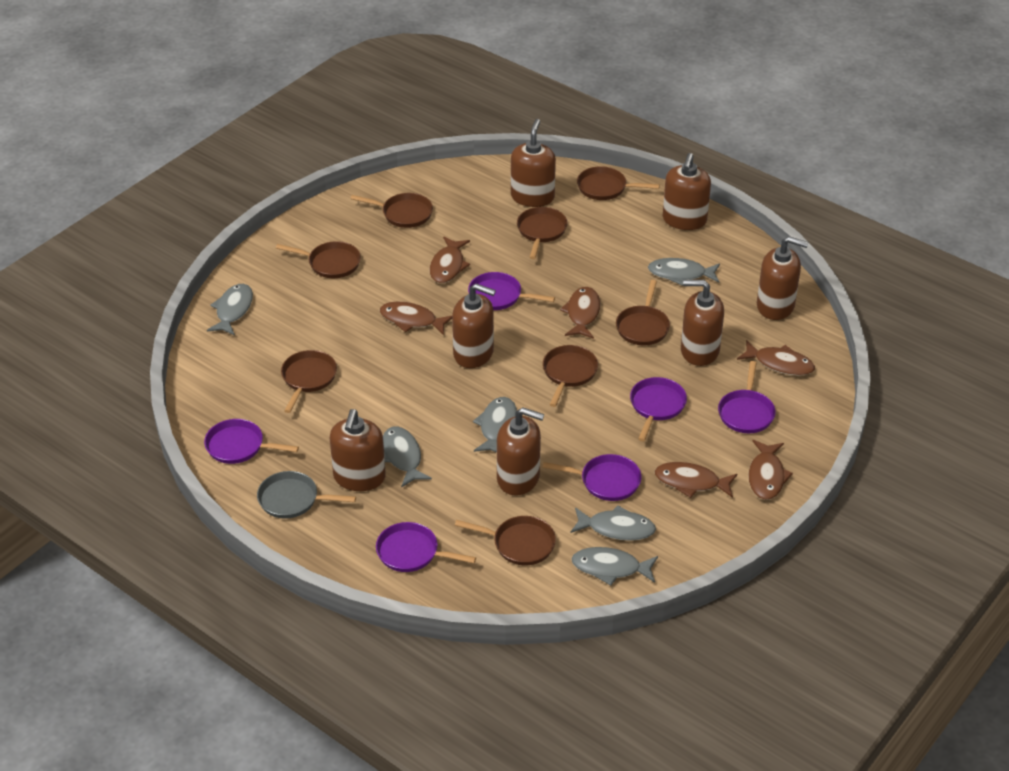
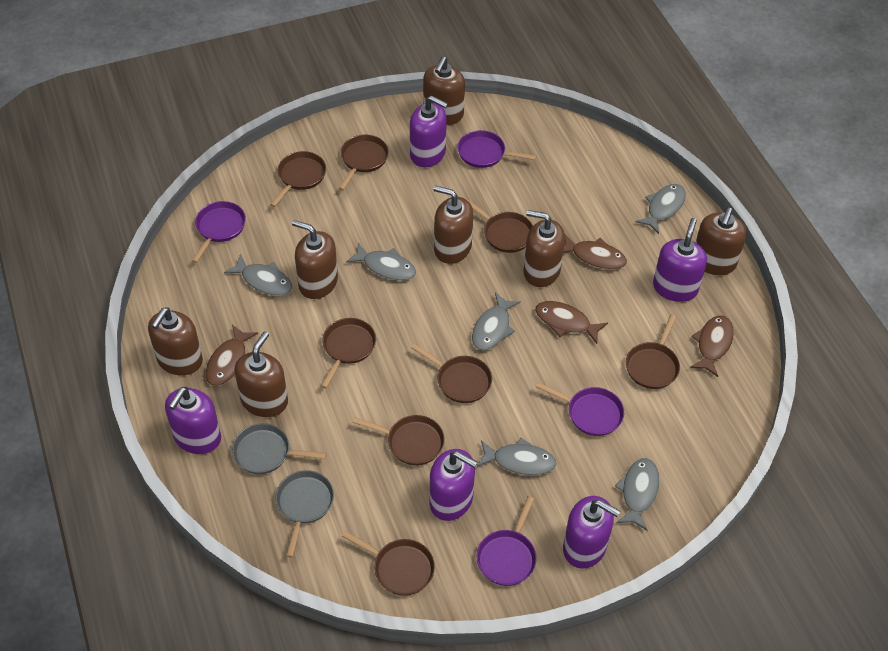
brown fish: [380,302,452,335] [430,236,470,283] [560,287,600,339] [655,462,737,498] [737,340,815,376] [748,440,793,500] = 6 -> [206,325,258,386] [535,301,608,344] [563,234,627,270] [690,315,734,377] = 4
grey pan: [257,471,356,519] = 1 -> [232,423,327,474] [275,470,334,558] = 2
purple pan: [204,419,299,464] [376,522,476,572] [468,272,555,310] [542,454,642,501] [630,377,687,441] [718,361,776,433] = 6 -> [192,201,246,263] [458,130,537,168] [476,496,537,586] [536,382,624,436] = 4
purple soap dispenser: none = 0 -> [165,387,221,454] [410,95,448,167] [429,449,477,521] [563,496,620,569] [653,218,707,302] = 5

